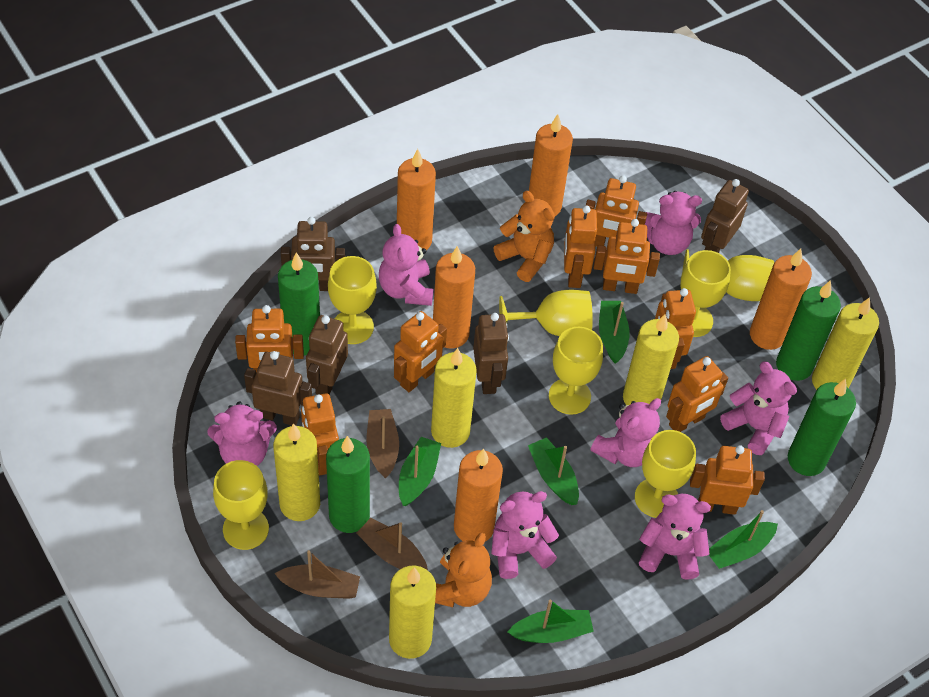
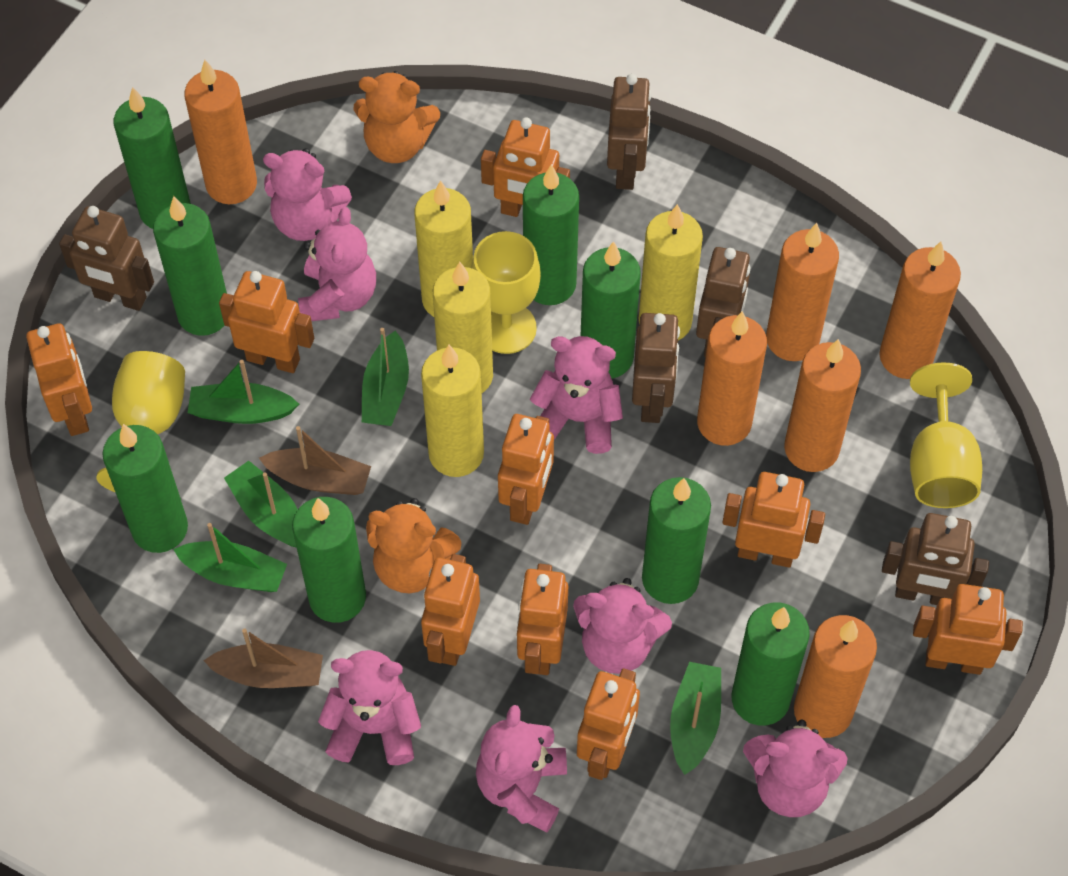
brown boat: [274,550,360,599] [356,518,428,570] [367,409,399,478] = 3 -> [203,629,323,688] [259,426,371,495] = 2
green candle: [278,252,320,356] [326,436,370,533] [776,280,841,381] [788,379,856,476] = 4 -> [102,424,188,553] [114,87,191,229] [153,196,227,336] [292,497,366,623] [523,164,579,305] [580,241,641,379] [642,477,711,604] [732,602,810,726] = 8
orange candle: [397,149,436,250] [433,246,475,349] [454,448,503,542] [529,114,573,216] [750,249,812,350] = 5 -> [184,60,257,204] [697,311,767,446] [766,223,839,361] [784,339,861,472] [794,615,877,738] [880,242,961,379] = 6
yellow candle: [273,423,320,521] [389,566,436,659] [431,348,477,448] [623,314,679,405] [812,297,879,390] = 5 -> [414,180,473,317] [421,345,484,477] [433,262,493,393] [639,204,703,340] = 4
yellow goblet: [213,460,269,550] [328,256,377,344] [499,290,593,336] [549,327,603,415] [635,430,696,518] [681,250,731,337] [682,249,774,301] = 7 -> [96,351,185,493] [471,231,541,354] [910,362,982,508] = 3

